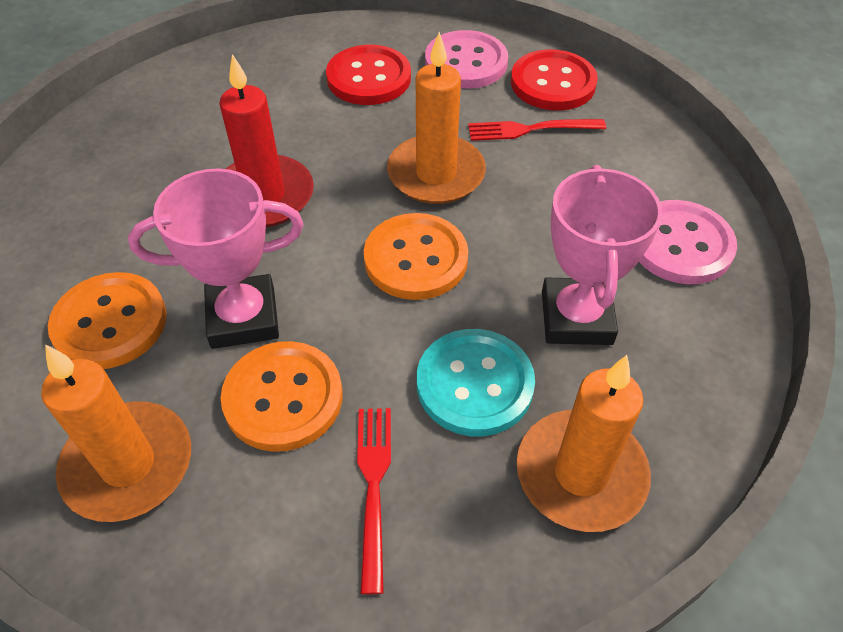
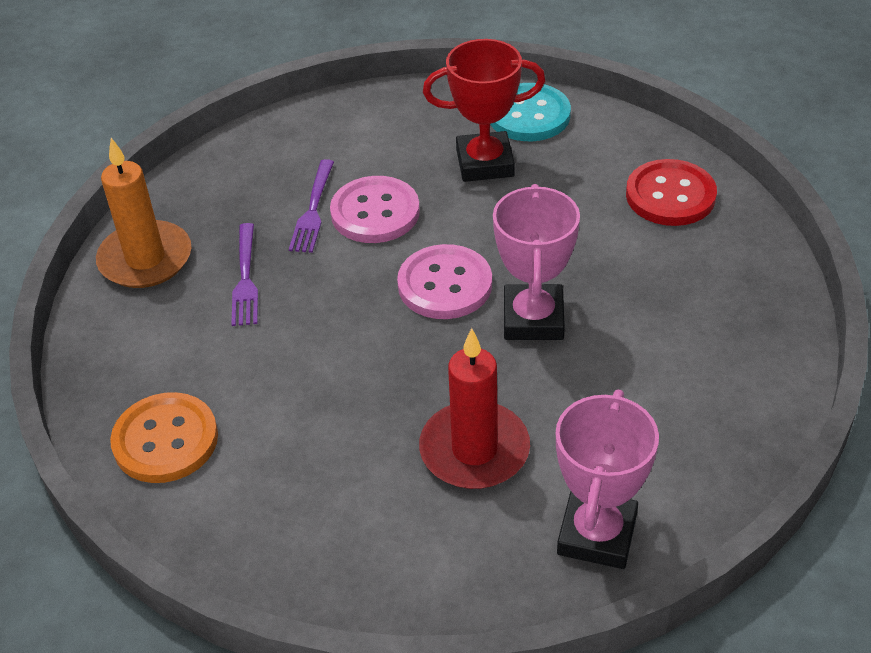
orange button: [48,272,167,369] [220,341,343,452] [364,213,468,300] = 3 -> [110,392,218,483] = 1
orange candle: [41,344,191,522] [387,32,486,204] [517,355,651,532] = 3 -> [96,138,191,288] = 1
purple fork: none = 0 -> [231,223,258,326] [289,159,334,253] = 2
red button: [326,45,411,105] [511,49,598,111] = 2 -> [626,159,717,226] = 1
red fork: [357,408,391,594] [468,119,606,141] = 2 -> none = 0
red trophy: none = 0 -> [423,39,545,182] = 1

